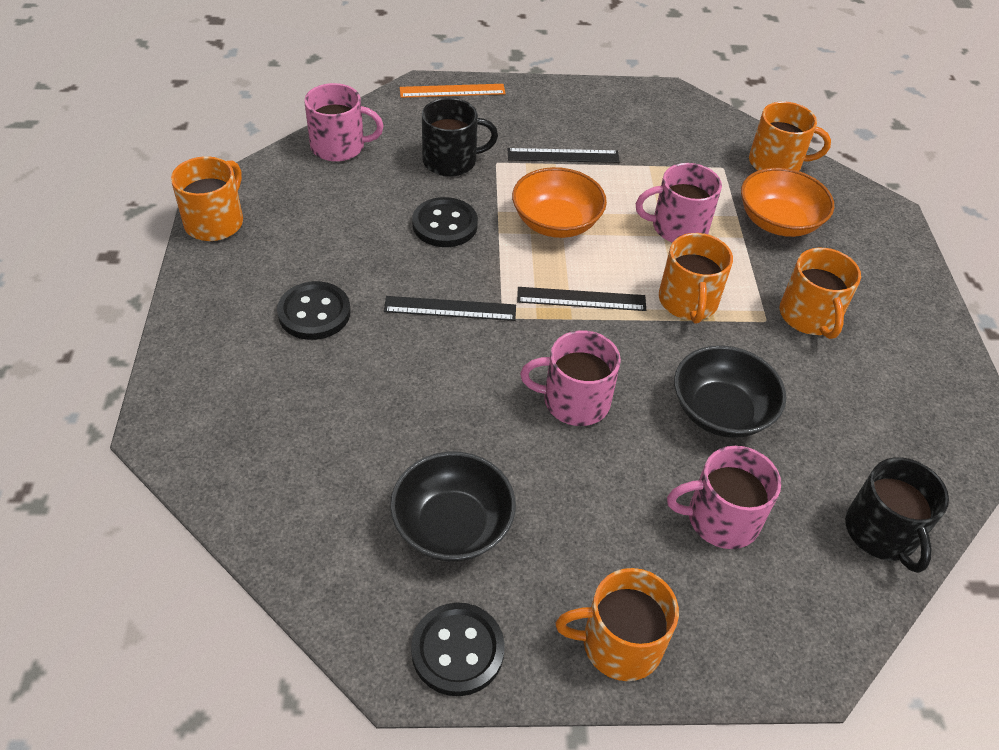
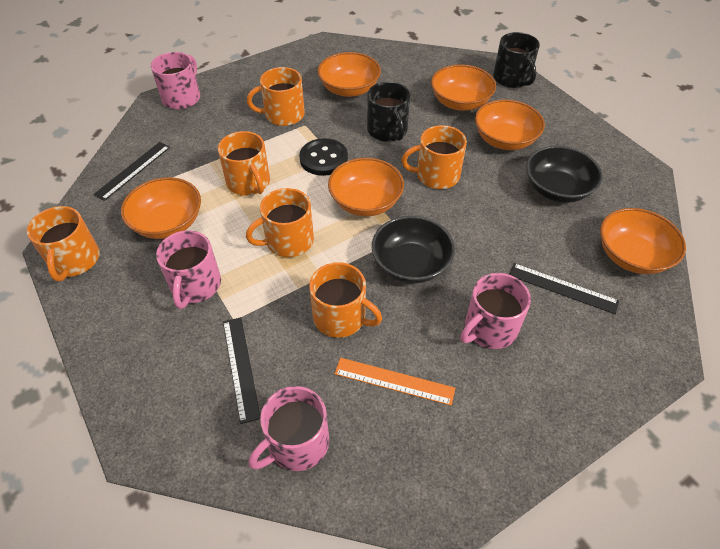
black button: [277,281,351,340] [411,603,505,696] [412,197,478,247] = 3 -> [299,138,348,176] = 1
orange bowl: [512,167,607,238] [741,168,834,237] = 2 -> [121,177,201,239] [318,52,381,97] [328,158,404,216] [431,64,496,111] [475,100,545,150] [600,208,686,274] = 6
orange mug: [171,156,243,241] [556,568,679,681] [659,233,733,324] [749,101,831,171] [780,248,861,339] = 5 -> [27,206,100,281] [218,131,270,195] [246,188,314,257] [247,67,305,126] [309,262,382,338] [401,125,467,189] = 6

